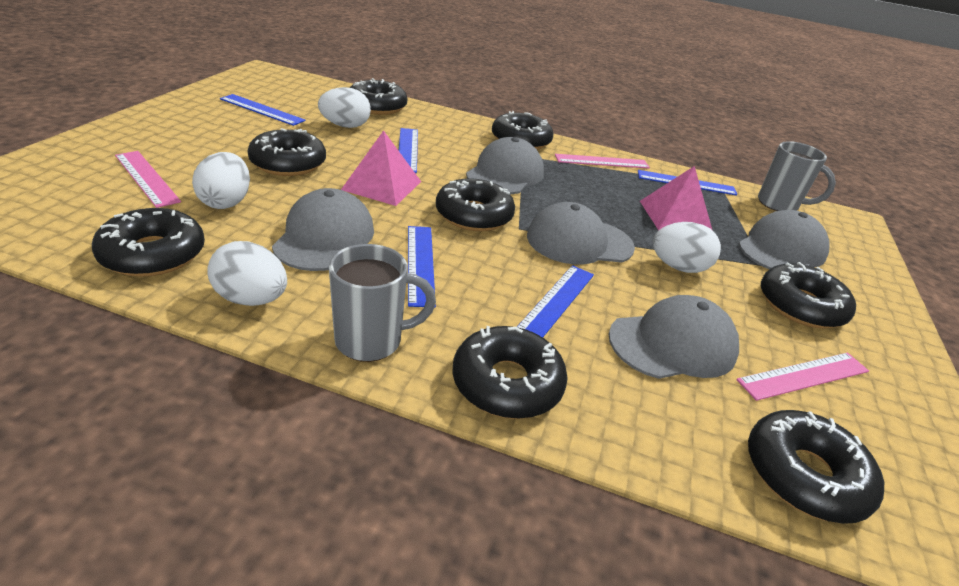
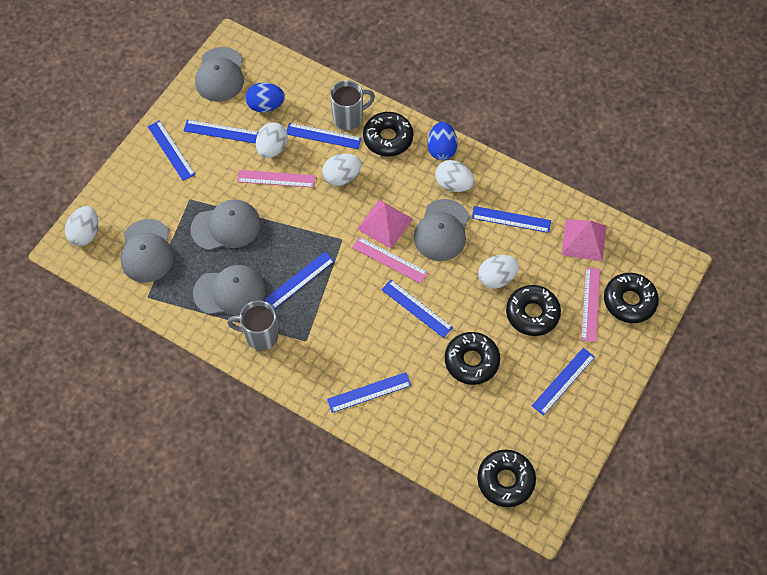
black donut: [92,208,205,277] [247,128,326,176] [350,78,408,115] [436,178,515,231] [452,326,568,419] [492,111,553,150] [748,410,884,524] [761,262,856,328] = 8 -> [363,112,413,157] [445,332,500,385] [477,450,536,507] [506,285,561,336] [604,273,659,323] = 5
blue egg: none = 0 -> [246,82,285,112] [428,122,457,160] = 2
blue ruler: [220,94,306,126] [399,128,418,173] [408,226,436,308] [517,265,594,337] [638,170,738,196] = 5 -> [148,120,195,181] [183,120,258,144] [264,252,334,309] [287,123,362,149] [327,372,411,413] [381,280,453,338] [472,206,551,233] [532,348,595,416] = 8
white egg: [192,152,250,209] [207,241,287,306] [318,87,371,128] [653,222,721,273] = 4 -> [65,206,98,246] [256,122,288,158] [322,154,361,186] [435,160,474,192] [478,255,519,289] = 5

